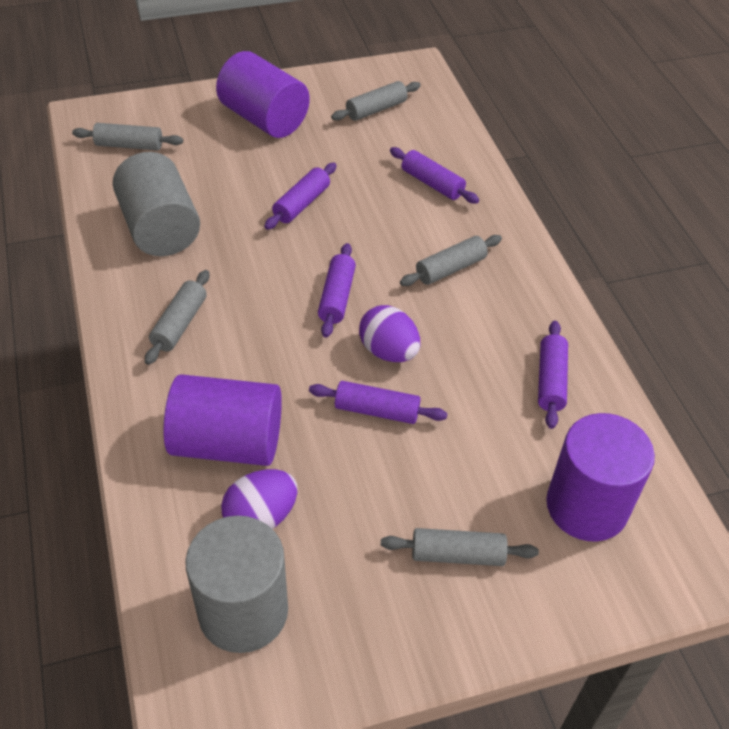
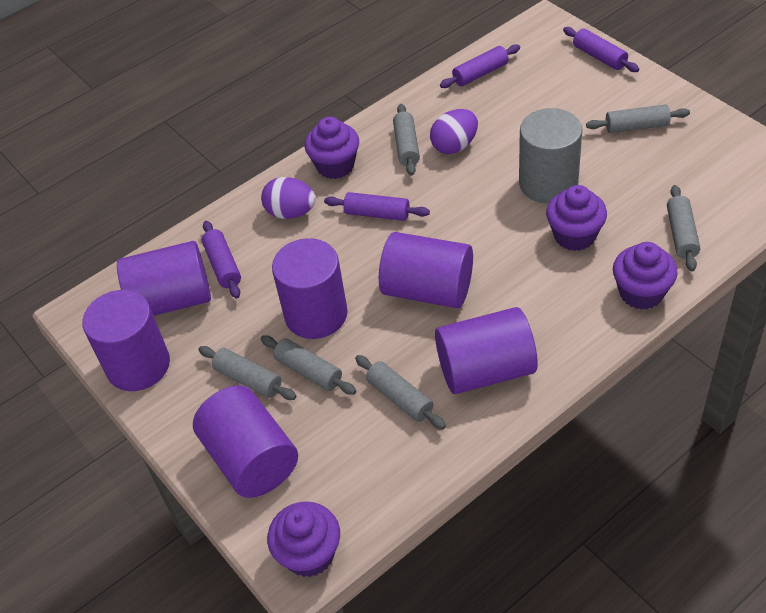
grey cylinder: [113,152,200,256] [185,515,288,653] = 2 -> [519,108,582,204] = 1
grey rolling pin: [72,123,183,150] [145,270,210,365] [331,81,421,121] [381,528,539,566] [400,235,502,286] = 5 -> [198,346,296,400] [261,335,356,395] [355,355,446,429] [393,104,420,176] [586,104,690,133] [667,185,700,271] = 6
purple cupcake: none = 0 -> [267,501,340,577] [305,117,359,179] [546,185,607,251] [613,242,678,310] = 4
purple cylinder: [163,374,282,466] [216,51,310,138] [546,413,655,542] = 3 -> [82,290,170,391] [117,241,211,316] [193,385,298,498] [272,238,348,339] [379,232,473,308] [435,307,538,394] = 6
purple rolling pin: [264,163,337,230] [309,381,447,424] [318,243,356,338] [390,147,479,204] [538,321,568,429] = 5 -> [202,221,241,299] [324,192,430,221] [440,44,520,88] [563,27,639,72] = 4

